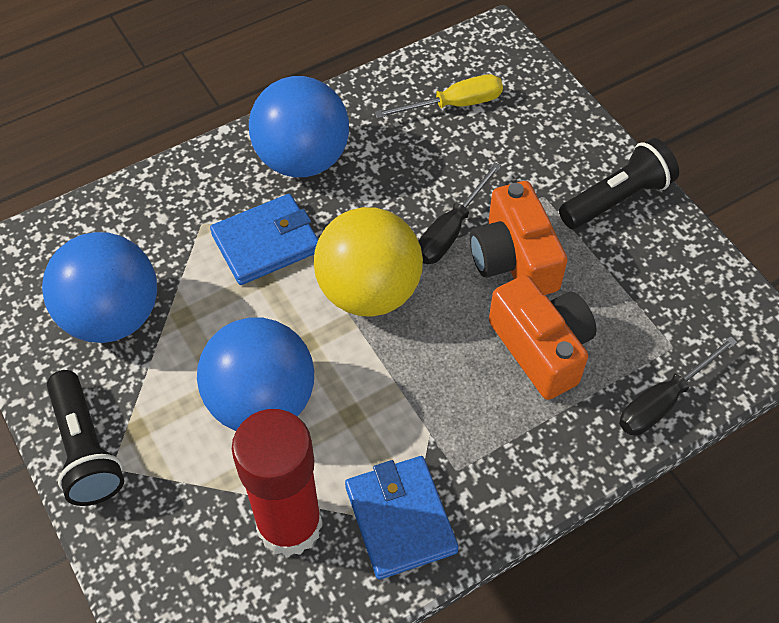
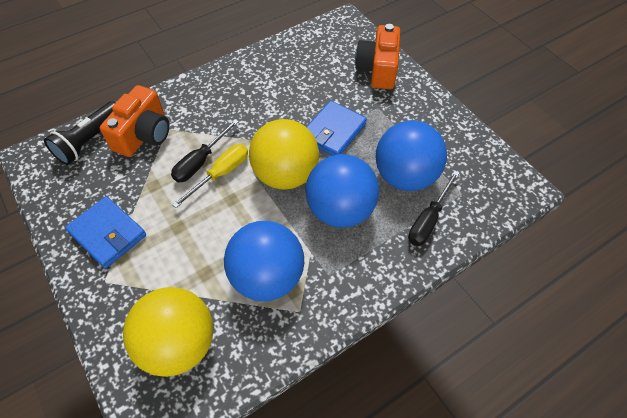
black flashlight: [47,370,124,506] [559,138,679,229] = 2 -> [44,101,115,165] = 1
red glue stick: [232,409,322,557] = 1 -> none = 0
yellow ball: [314,207,423,317] = 1 -> [123,287,213,377] [249,119,319,190] = 2

